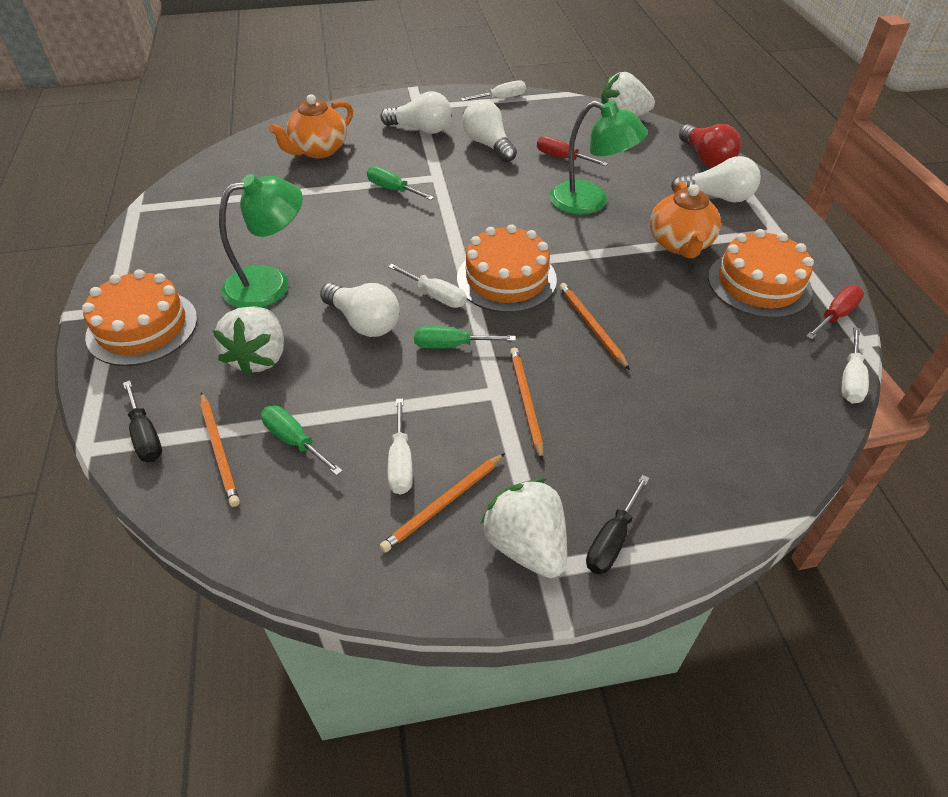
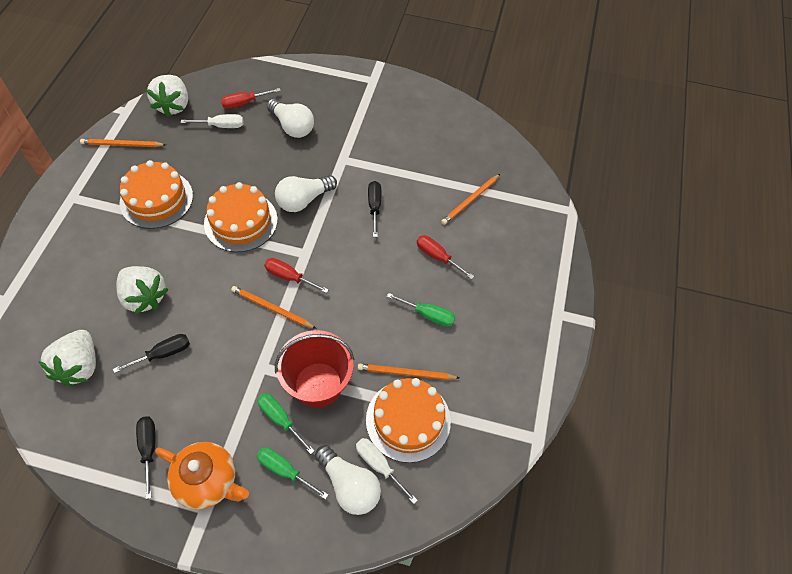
black screwdriver: [123,381,162,462] [586,475,650,575] = 2 -> [113,334,190,373] [136,417,156,499] [368,181,381,237] = 3
green lamp: [219,174,303,308] [549,101,648,215] = 2 -> none = 0
orange teapot: [269,94,353,158] [650,181,721,258] = 2 -> [155,442,249,509] = 1
red bucket: none = 0 -> [275,330,354,408] = 1
red light bulb: [679,124,741,168] = 1 -> none = 0
red screwdriver: [537,136,608,166] [806,286,864,339] = 2 -> [221,88,281,109] [264,258,329,293] [417,235,474,279] = 3
white light bulb: [320,283,400,337] [380,91,451,134] [462,100,517,162] [671,156,761,202] = 4 -> [267,99,314,138] [275,175,337,212] [315,445,381,515] = 3
white screwdriver: [388,264,467,308] [388,399,413,495] [461,80,526,101] [841,327,869,403] = 4 -> [181,114,244,128] [356,438,418,504] = 2

